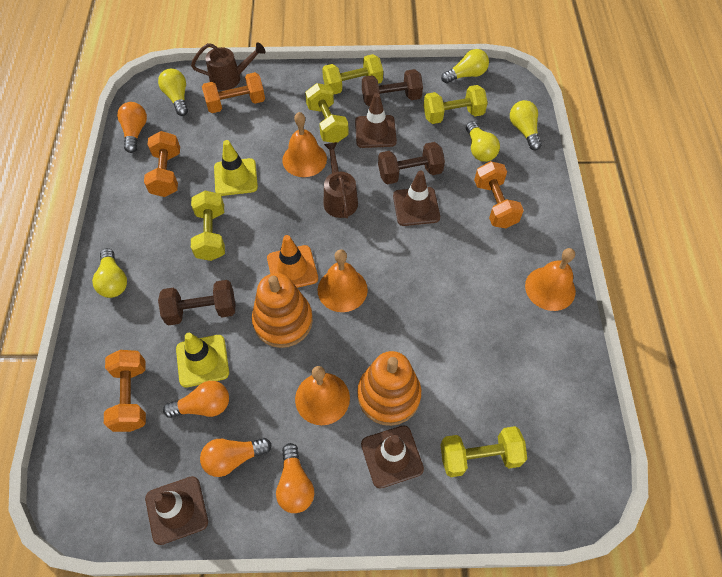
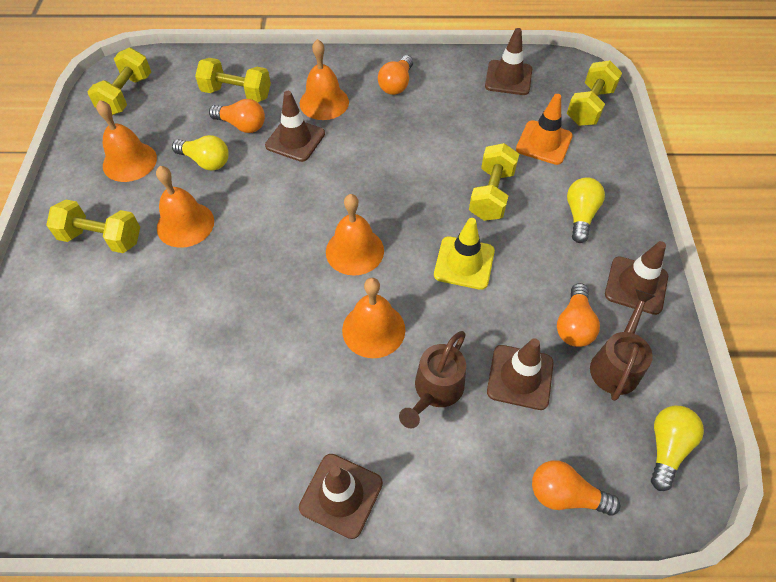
brown dumbbell: [158,280,235,326] [362,69,423,107] [378,142,445,184] = 3 -> none = 0
brown traffic cone: [145,476,208,545] [355,93,397,148] [361,426,424,489] [393,170,440,226] = 4 -> [265,91,325,162] [299,454,383,539] [485,28,532,95] [487,338,554,410] [605,241,668,315] = 5
orange bell: [282,112,327,177] [295,366,350,425] [317,250,368,312] [525,248,576,311] = 4 -> [96,100,157,182] [156,166,214,248] [300,39,349,120] [326,194,384,276] [342,278,405,358] = 5
orange dumbbell: [104,350,146,432] [144,131,180,197] [202,72,265,113] [474,161,524,228] = 4 -> none = 0
orange stacking toy: [252,273,313,348] [357,351,421,426] = 2 -> none = 0
yellow light bulb: [92,248,127,298] [158,69,188,116] [441,49,489,84] [466,121,500,162] [510,100,542,150] = 5 -> [172,135,229,171] [567,177,605,243] [651,406,704,491] = 3
yellow traffic cone: [176,333,229,387] [214,140,258,196] = 2 -> [434,218,495,290] = 1

